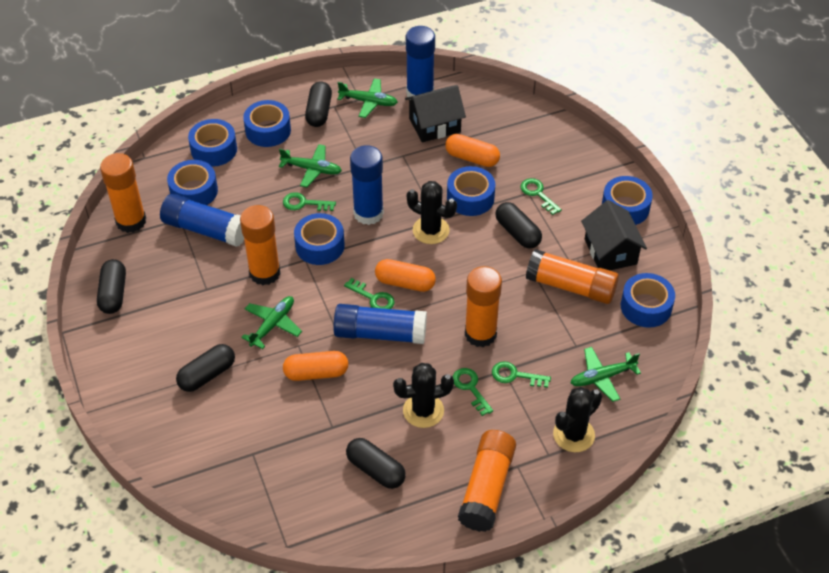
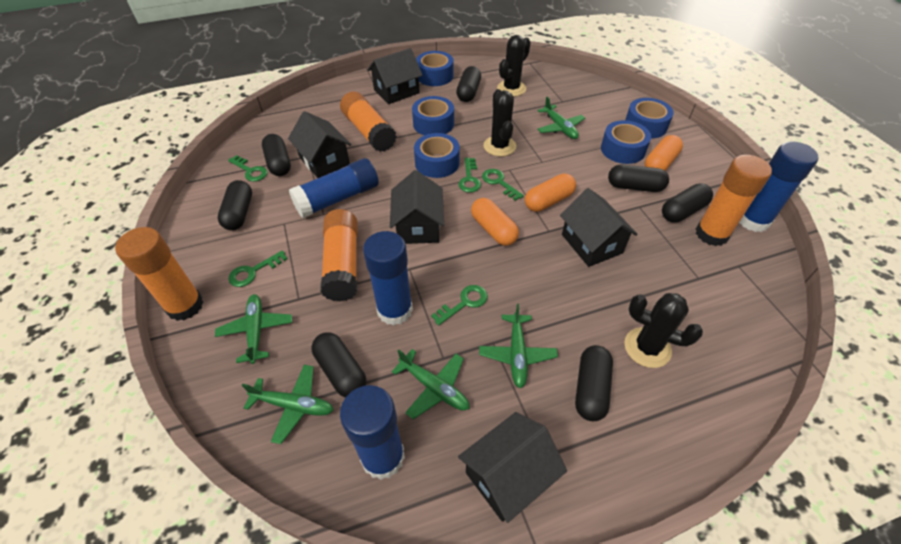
black capsule: [97,259,126,314] [176,344,235,392] [305,81,332,127] [346,438,406,489] [495,202,542,249] = 5 -> [218,180,252,230] [262,134,291,176] [312,332,366,398] [456,66,481,102] [575,345,613,421] [608,164,669,192] [662,183,713,223] = 7
black house: [405,85,466,142] [581,200,647,270] = 2 -> [288,111,352,178] [367,48,423,104] [390,170,444,244] [458,412,567,523] [560,188,638,267] = 5
blue tape: [167,160,218,205] [188,119,237,167] [243,100,291,147] [294,213,345,265] [447,166,495,216] [602,176,653,225] [621,273,675,328] = 7 -> [412,96,454,135] [414,133,460,178] [416,51,454,86] [601,120,651,164] [625,98,674,139] = 5
green plane: [241,296,302,349] [279,144,342,188] [337,78,398,118] [571,347,641,402] = 4 -> [215,294,292,364] [241,365,333,444] [391,349,470,419] [479,304,558,388] [537,97,585,139] = 5
orange glue stick: [100,153,146,233] [240,205,280,285] [458,430,516,532] [465,266,502,347] [526,249,619,304] = 5 -> [115,227,204,321] [320,209,358,302] [340,91,397,152] [696,155,772,246] = 4

